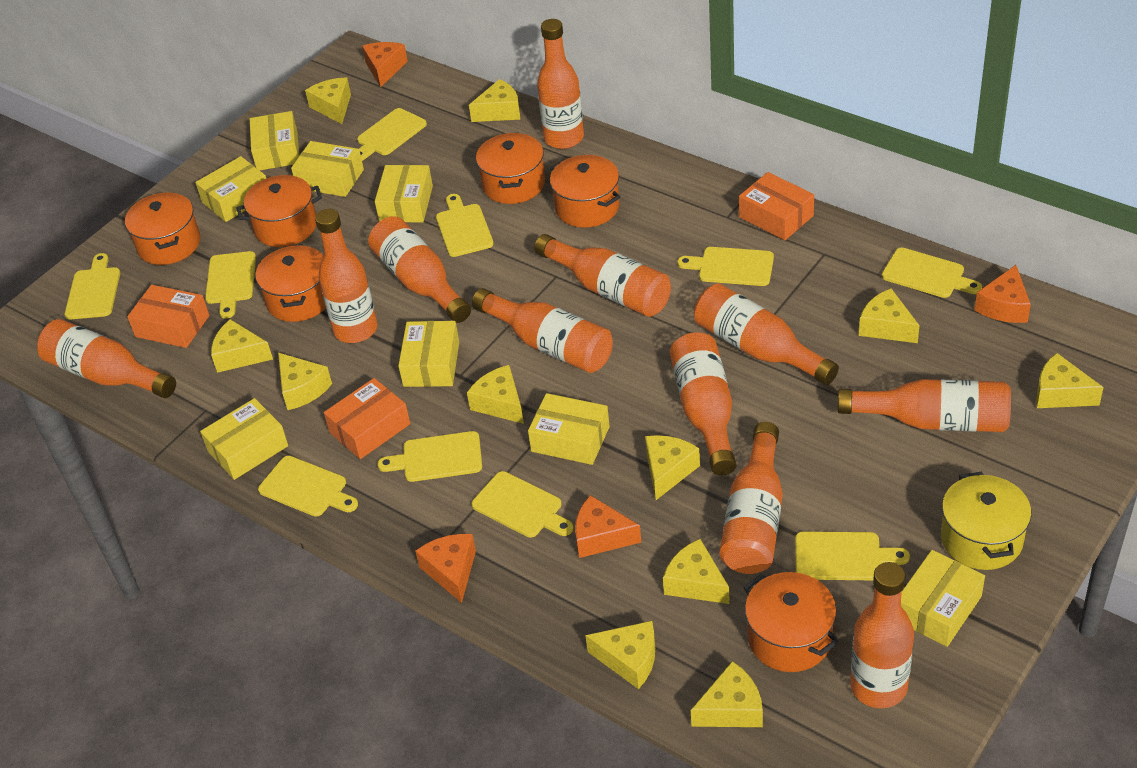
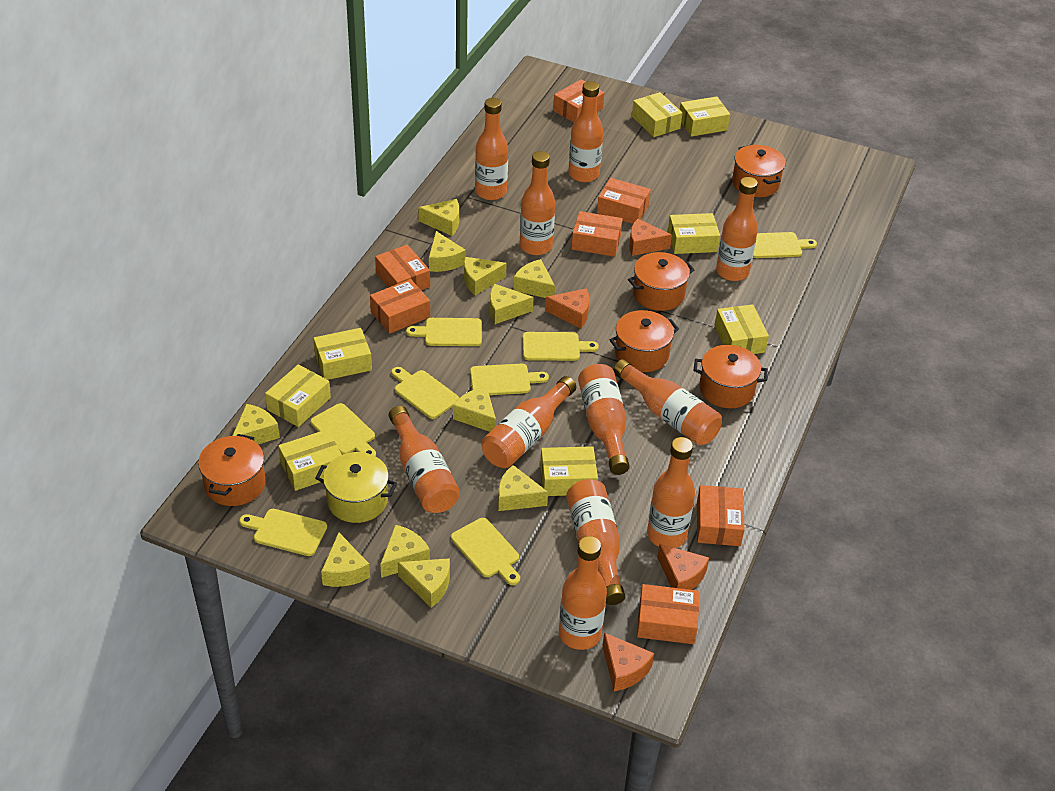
orange box: [127,285,209,348] [324,378,410,459] [739,172,814,240] = 3 -> [370,279,430,334] [375,245,430,290] [553,79,604,123] [571,211,623,257] [597,178,651,224] [637,584,699,644] [697,485,745,546] = 7
orange pot: [125,193,200,265] [236,175,322,247] [255,244,326,322] [476,132,545,204] [550,155,621,228] [743,572,839,672] = 6 -> [198,434,266,506] [609,310,679,372] [628,252,694,311] [694,345,768,408] [732,145,786,197] = 5
yellow cutting board: [65,253,120,320] [205,251,256,318] [258,456,358,517] [357,108,427,161] [377,431,482,482] [436,194,494,257] [472,471,573,538] [677,247,774,286] [795,532,910,580] [882,248,982,298] = 10 -> [239,509,327,556] [310,403,376,456] [391,367,459,419] [406,318,482,346] [451,518,520,585] [470,364,549,395] [522,332,599,361] [753,232,817,258] = 8

